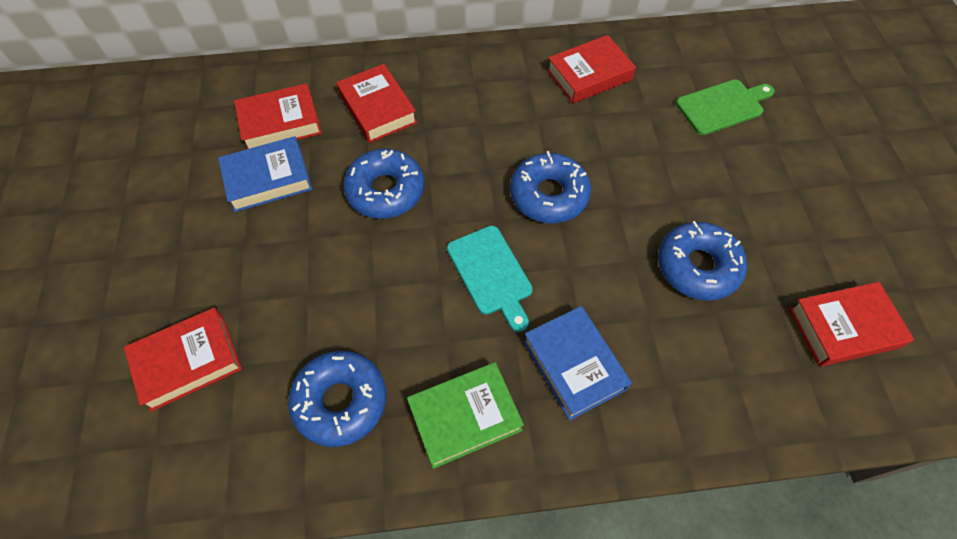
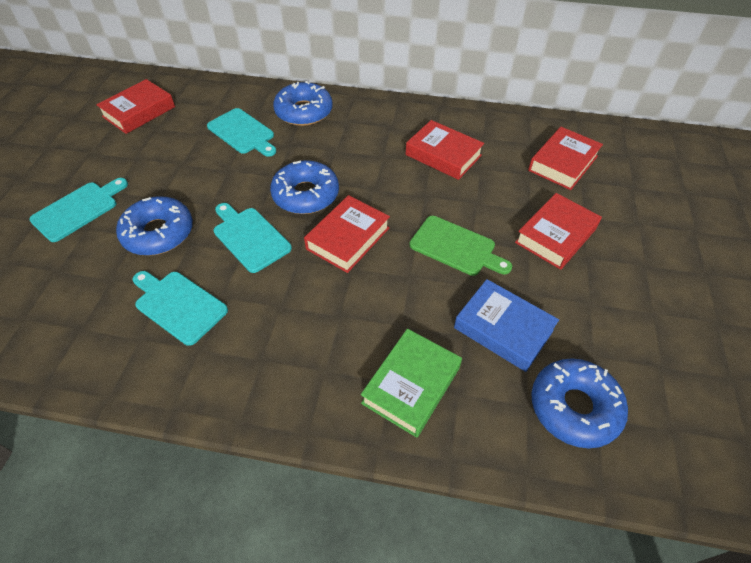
blue book: [218,136,312,212] [523,306,632,420] = 2 -> [454,279,559,372] = 1
turquoise cutting board: [447,226,533,332] = 1 -> [29,178,128,242] [133,271,228,346] [207,108,276,157] [214,203,292,273] = 4

